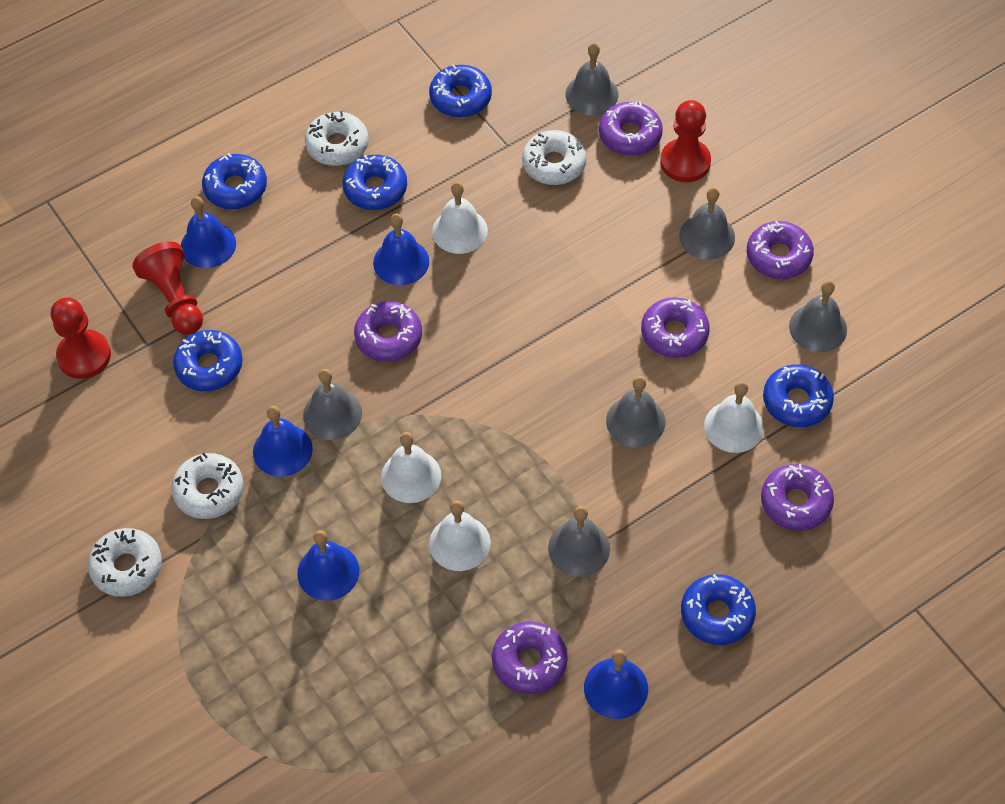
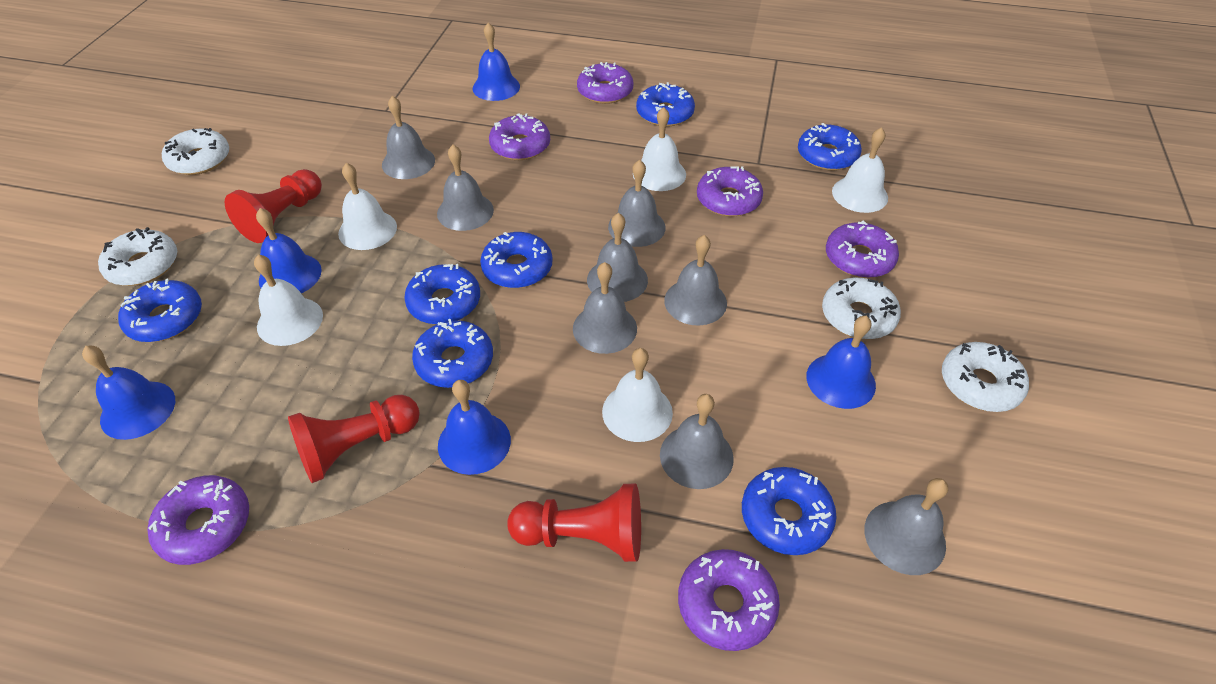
blue donut: [173,330,243,391] [202,153,267,209] [343,155,407,210] [429,64,492,117] [681,574,756,645] [763,364,834,427] = 6 -> [118,279,202,342] [404,264,480,324] [412,319,493,388] [480,232,553,288] [636,82,695,127] [742,467,837,555] [798,123,862,171] = 7
grey bell: [303,369,362,440] [548,506,610,577] [566,43,619,115] [606,376,665,447] [679,187,735,260] [789,280,847,352] = 6 -> [382,96,435,179] [437,145,494,231] [573,262,637,354] [587,213,648,302] [608,160,666,247] [660,394,734,489] [664,235,727,325] [864,478,948,575] = 8
white bell: [381,432,441,503] [429,500,491,571] [432,182,488,254] [704,381,764,453] = 4 -> [254,255,323,346] [338,163,397,250] [602,348,673,442] [633,107,686,191] [832,127,888,213] = 5

